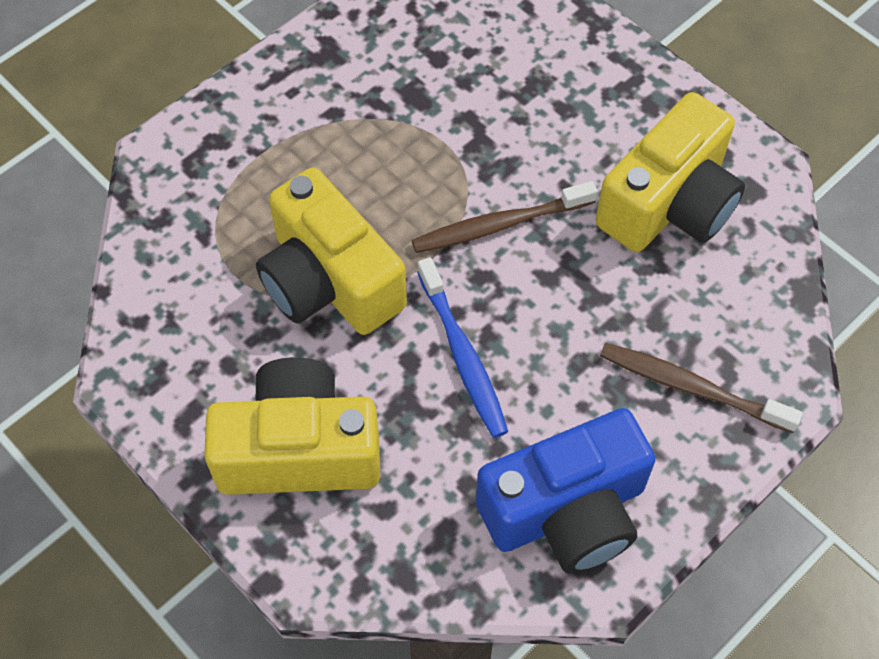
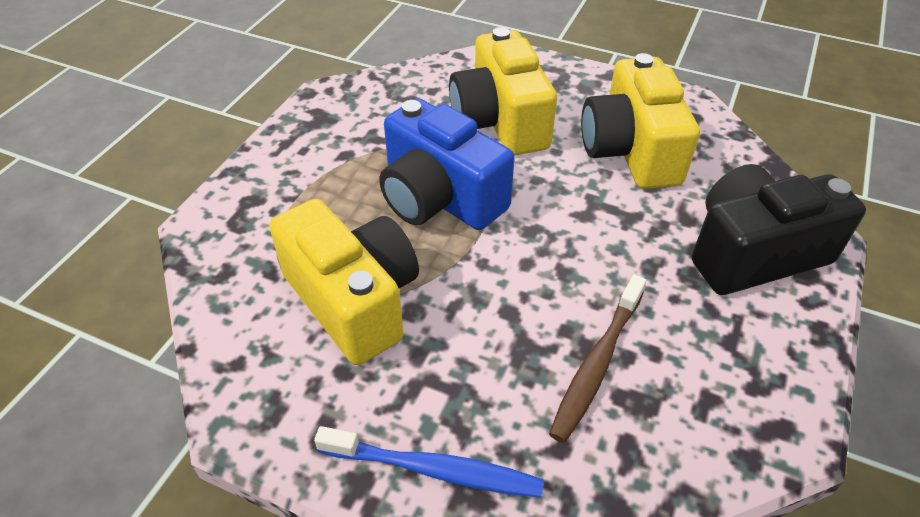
black camera: none = 0 -> [692,164,866,295] = 1
brown toothbrush: [412,181,598,253] [600,343,803,433] = 2 -> [549,275,646,443] = 1

